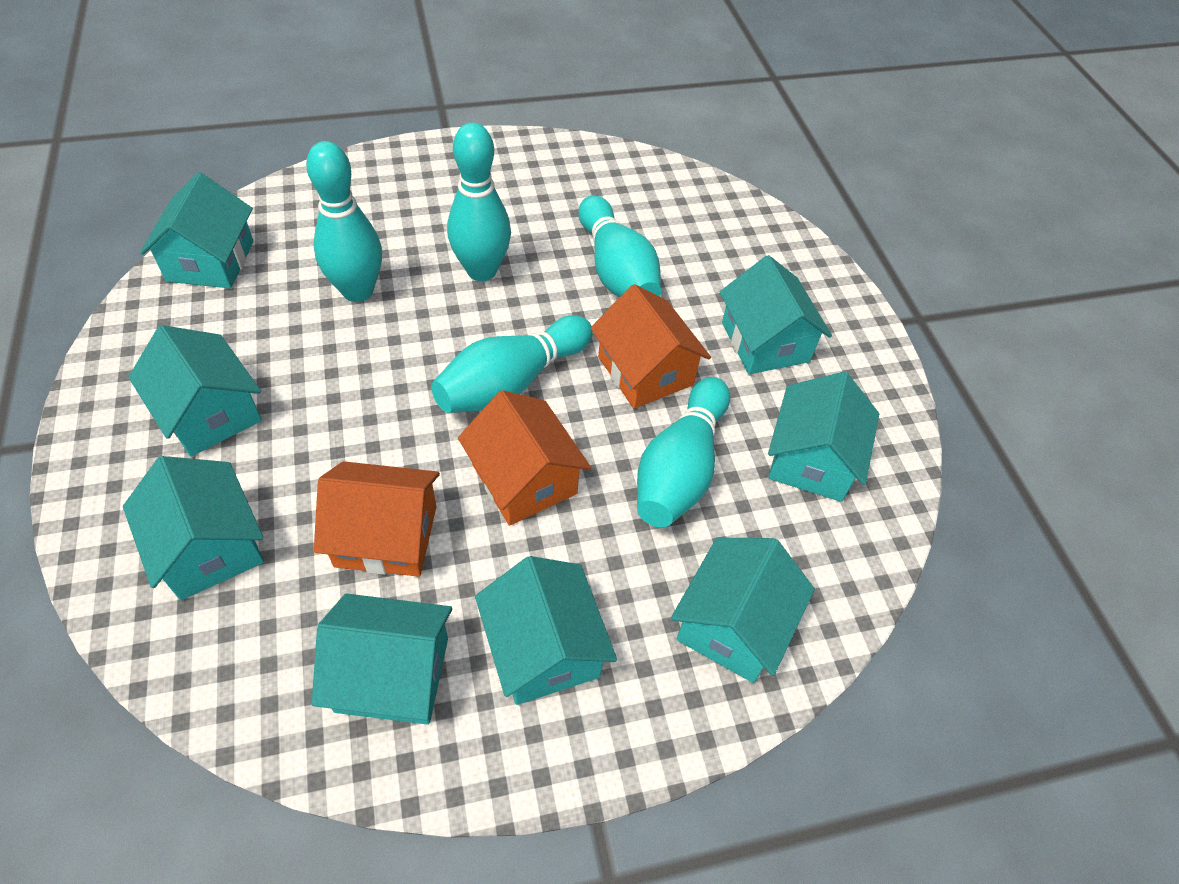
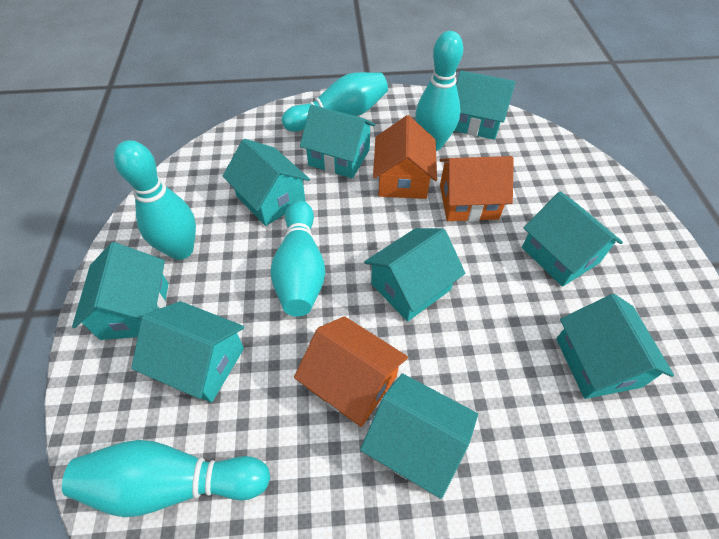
turquoise house: [123,456,264,600] [128,325,262,457] [140,172,253,288] [312,593,452,725] [475,556,617,705] [671,537,815,683] [720,255,832,374] [768,372,879,502] = 8 -> [72,242,168,340] [131,301,244,402] [223,139,310,226] [300,105,376,178] [360,373,478,499] [364,228,465,322] [454,71,516,140] [522,191,623,287] [556,294,674,399] = 9

